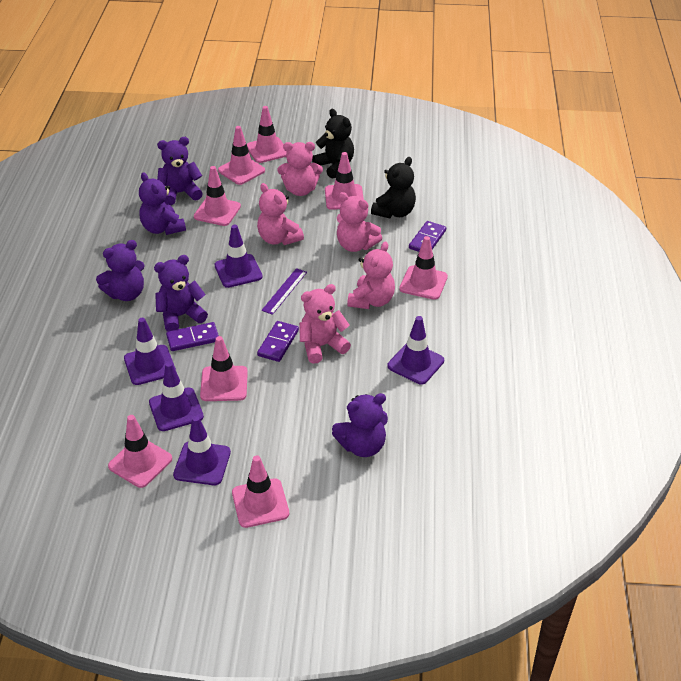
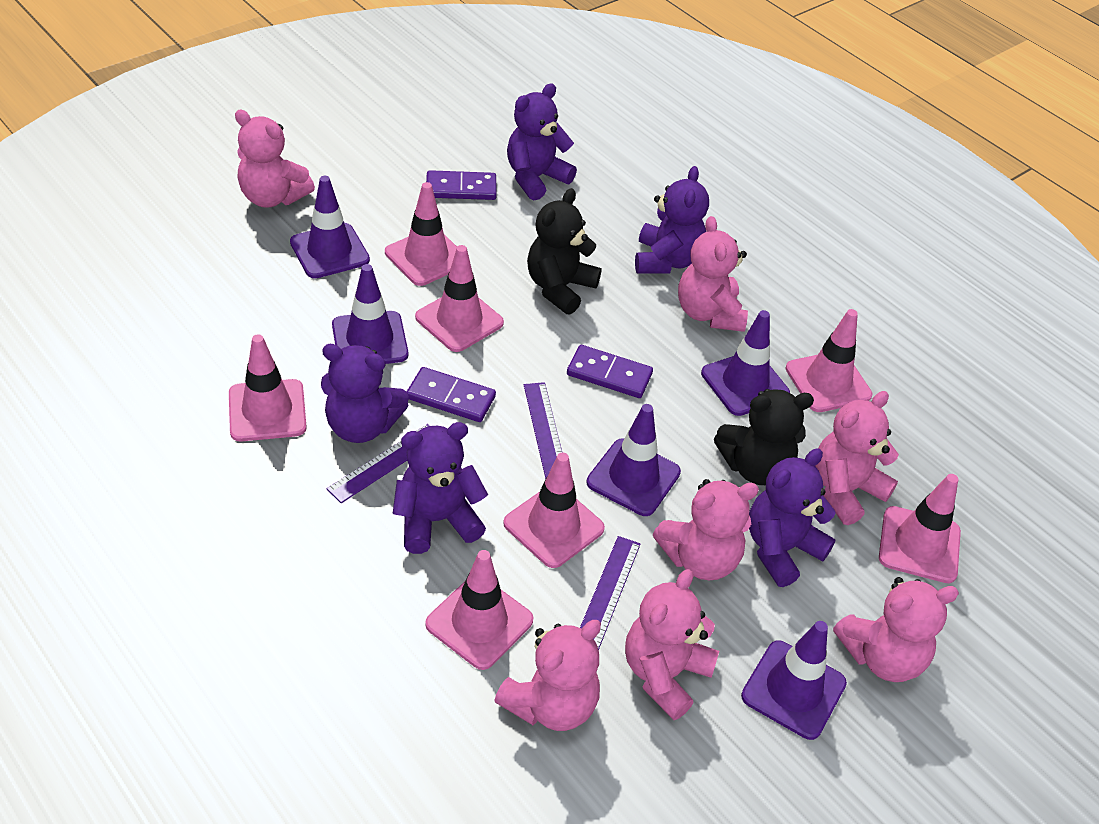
pink teddy bear: [257,183,304,245] [277,142,323,196] [299,284,351,364] [337,192,382,252] [347,241,395,309] = 5 -> [235,110,315,208] [494,620,601,731] [625,569,719,720] [653,479,759,580] [678,216,748,332] [815,391,899,525] [833,577,959,682] = 7
pink traffic cone: [108,415,172,488] [194,166,241,226] [200,336,248,401] [218,126,265,185] [232,455,289,528] [247,106,287,163] [325,152,364,210] [399,236,448,300] = 8 -> [229,334,307,442] [385,182,457,286] [415,245,504,352] [425,550,533,670] [503,453,605,568] [786,309,873,412] [879,474,961,583] = 7
purple ruler: [261,268,307,315] = 1 -> [327,424,430,503] [524,382,563,479] [580,536,641,650] = 3

